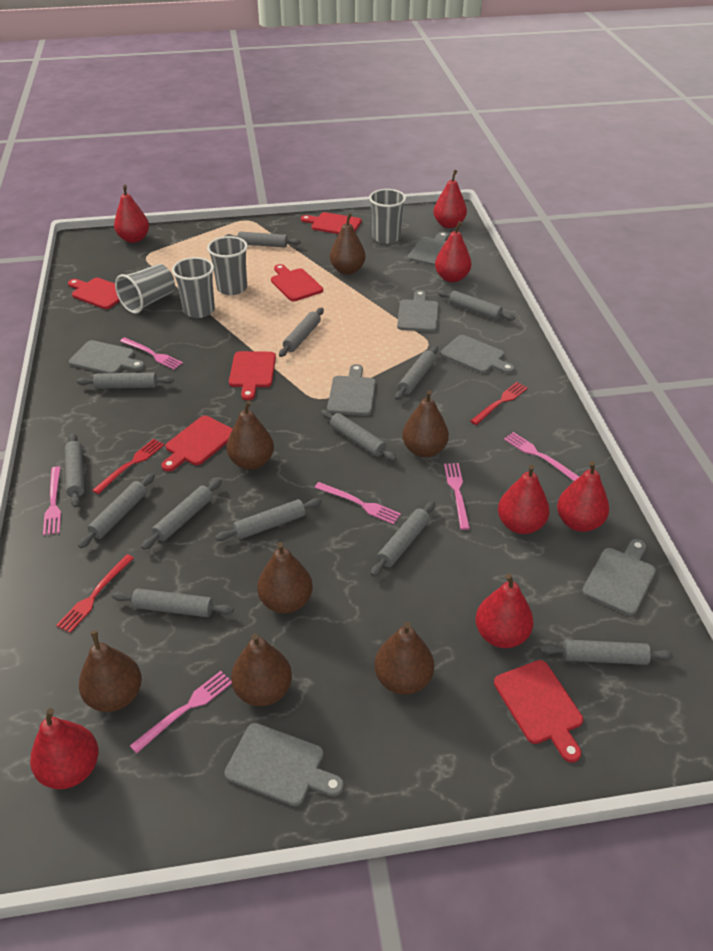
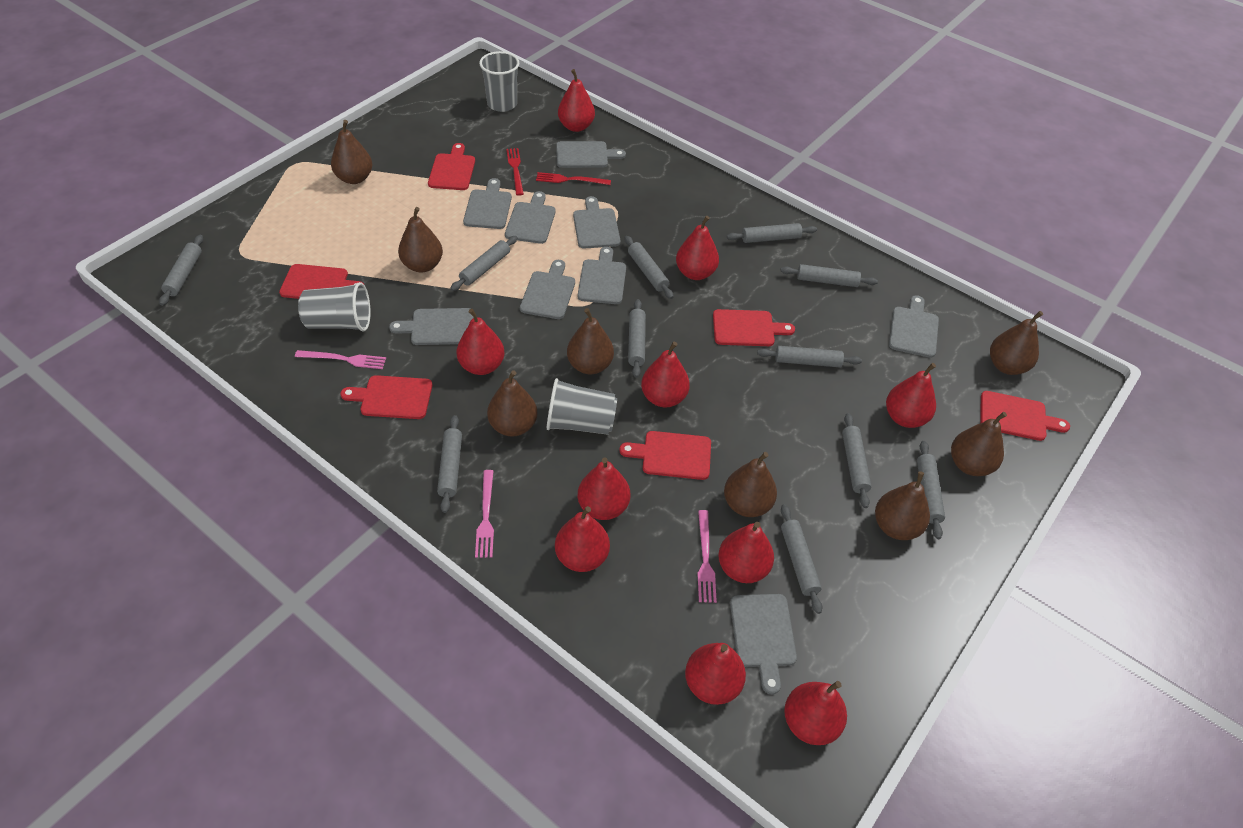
brown pear: [79,631,142,712] [227,400,274,470] [231,633,292,706] [257,542,313,614] [330,213,366,275] [374,622,434,695] [402,390,449,457] = 7 -> [331,120,372,184] [398,207,443,272] [487,370,537,437] [567,308,614,375] [724,452,777,517] [875,471,930,540] [951,412,1007,476] [990,311,1043,375] = 8
grey cup: [115,264,175,314] [172,257,215,318] [207,236,248,295] [369,189,406,244] = 4 -> [298,282,371,332] [479,51,519,112] [547,378,617,435] = 3
grey cutting board: [69,340,144,373] [224,723,344,806] [327,364,376,416] [397,290,439,332] [408,232,449,266] [441,335,515,374] [582,539,656,616] = 7 -> [389,308,474,345] [463,178,512,229] [505,191,556,244] [520,260,575,319] [556,141,626,168] [573,196,621,249] [578,247,626,304] [730,594,797,694] [889,295,939,358] = 9
grey rolling pin: [65,433,84,508] [77,372,174,389] [78,473,155,548] [112,588,234,617] [141,479,222,550] [215,498,322,541] [224,232,301,247] [279,308,324,357] [321,410,397,461] [371,501,435,577] [395,346,438,400] [438,290,515,321] [540,639,674,665] = 13 -> [159,235,203,306] [437,415,462,513] [450,236,518,291] [624,236,674,299] [628,299,646,378] [727,223,817,243] [757,346,862,367] [780,264,878,287] [781,504,822,614] [842,413,872,508] [917,441,945,539] = 11
pink fork: [43,466,61,535] [120,337,183,369] [130,671,232,754] [314,482,401,524] [444,463,470,530] [504,432,579,481] = 6 -> [295,350,386,369] [475,470,494,558] [698,510,717,603] = 3
red fork: [56,554,134,633] [92,439,164,494] [470,382,528,425] = 3 -> [506,148,524,196] [536,172,611,185] = 2
red pear: [30,708,99,789] [114,185,149,243] [434,170,467,228] [435,221,471,282] [475,574,534,648] [498,464,549,534] [557,461,609,532] = 7 -> [457,309,504,375] [555,506,610,572] [558,69,595,132] [578,457,630,520] [641,342,690,407] [676,216,719,280] [685,643,746,705] [718,522,774,583] [784,681,847,745] [886,363,936,428] = 10

